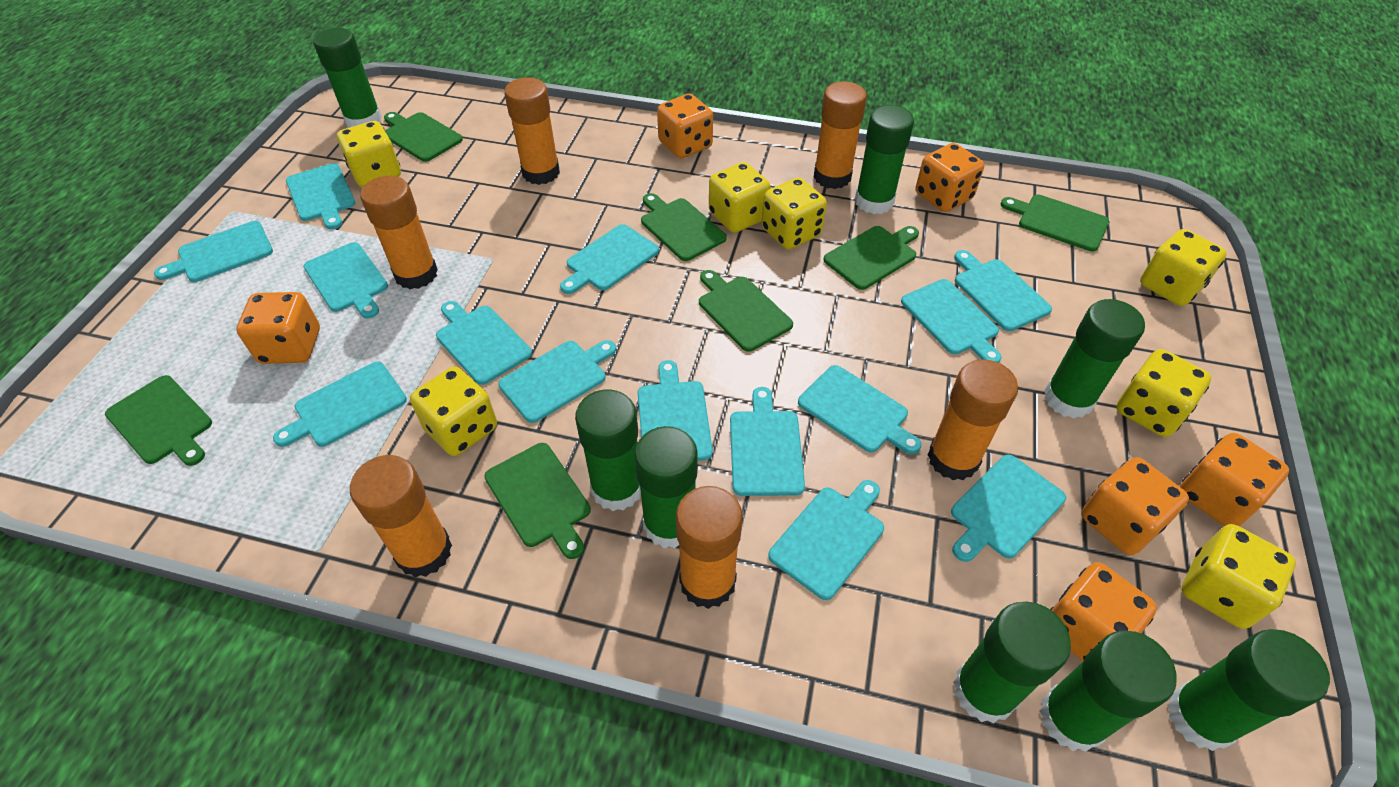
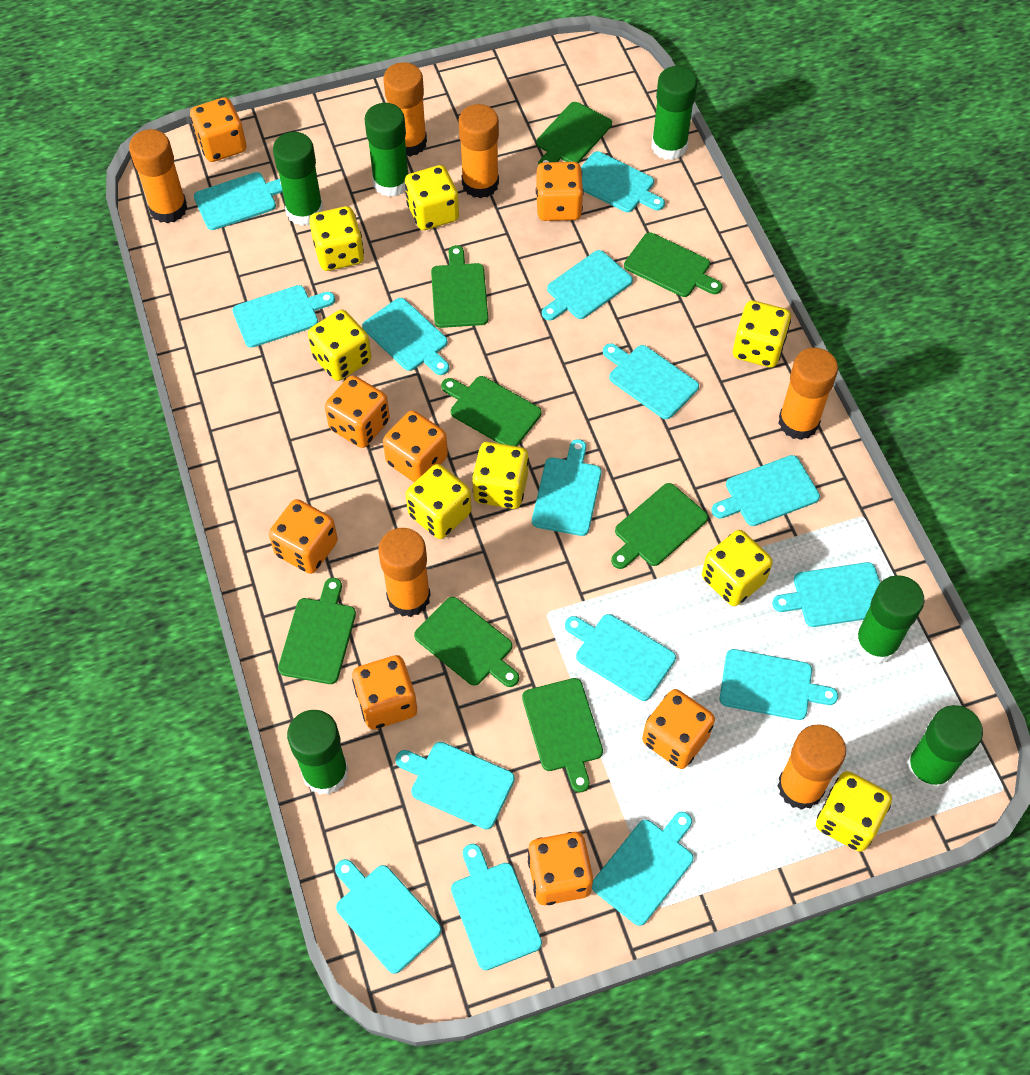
green cutting board: [105,375,212,466] [384,112,463,162] [484,443,591,559] [641,193,727,261] [699,270,793,352] [824,226,919,290] [1000,195,1109,252] = 7 -> [278,578,356,684] [414,597,519,687] [431,245,488,328] [441,376,542,446] [522,678,603,792] [536,102,612,165] [611,483,708,569] [624,232,722,297] = 8
green glue stick: [313,28,382,128] [575,389,641,511] [634,426,698,548] [855,105,914,214] [953,602,1071,723] [1040,631,1177,752] [1044,299,1145,418] [1167,629,1330,751] = 8 -> [273,132,323,226] [287,710,349,795] [364,103,409,197] [651,66,697,160] [854,575,924,664] [906,705,983,791] = 6
orange dice: [236,292,320,364] [657,94,713,158] [916,143,984,212] [1050,562,1157,661] [1081,457,1189,555] [1180,433,1289,526] = 6 -> [190,97,246,162] [269,499,338,574] [325,375,390,448] [352,655,417,729] [383,410,448,482] [528,832,593,905] [536,162,584,221] [642,689,715,769] = 8
turquoise cutting board: [154,221,273,282] [273,362,407,447] [286,163,355,229] [303,242,388,319] [436,301,532,385] [498,340,616,423] [560,224,659,294] [638,360,713,461] [730,387,805,496] [768,480,884,600] [798,365,922,455] [901,279,1002,363] [951,454,1066,562] [954,250,1052,331] = 14 -> [194,172,283,230] [232,285,335,348] [335,859,441,974] [362,298,449,375] [395,742,515,829] [451,844,542,970] [532,439,601,536] [542,250,633,321] [565,614,676,701] [581,151,665,212] [592,812,693,926] [603,343,699,419] [712,455,820,526] [720,649,838,720] [772,562,880,627] = 15
yellow dice: [337,121,401,187] [410,366,497,456] [709,162,771,233] [761,178,827,250] [1116,349,1211,437] [1140,229,1227,306] [1181,524,1296,629] = 7 -> [308,310,371,381] [309,206,364,271] [405,165,459,230] [406,464,472,539] [472,442,529,509] [702,530,773,606] [733,300,791,368] [816,771,892,852] = 8

